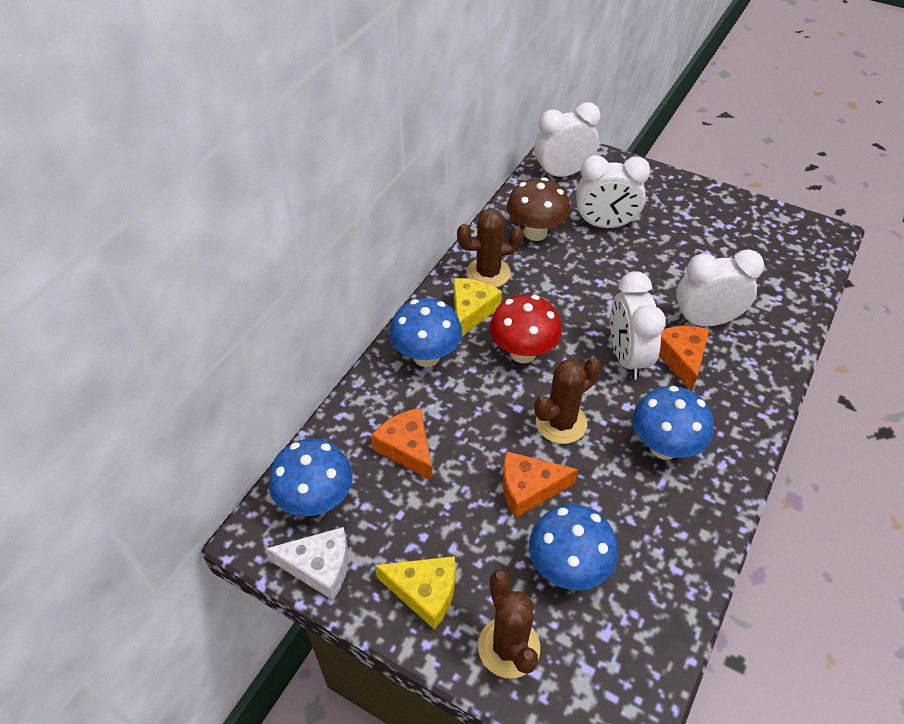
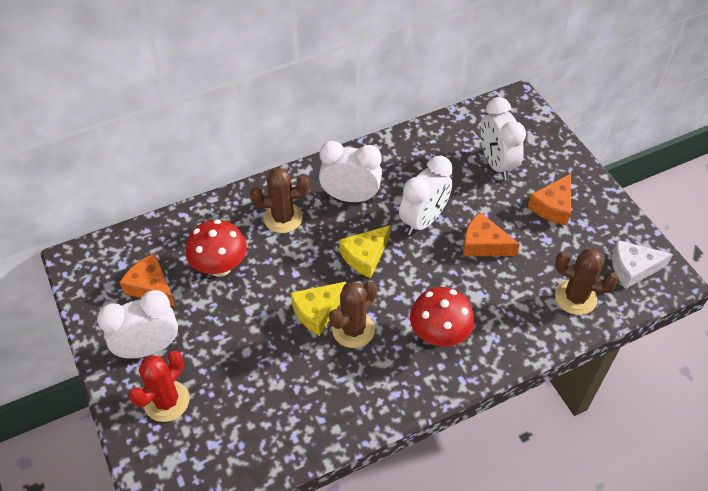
blue mushroom: [268,438,352,516] [390,298,462,367] [529,504,618,590] [633,386,713,460] = 4 -> none = 0
brown mushroom: [507,177,570,241] = 1 -> none = 0
red cactus: none = 0 -> [129,351,189,422] = 1
red mushroom: [490,294,562,363] = 1 -> [186,220,247,277] [410,287,475,347] = 2

